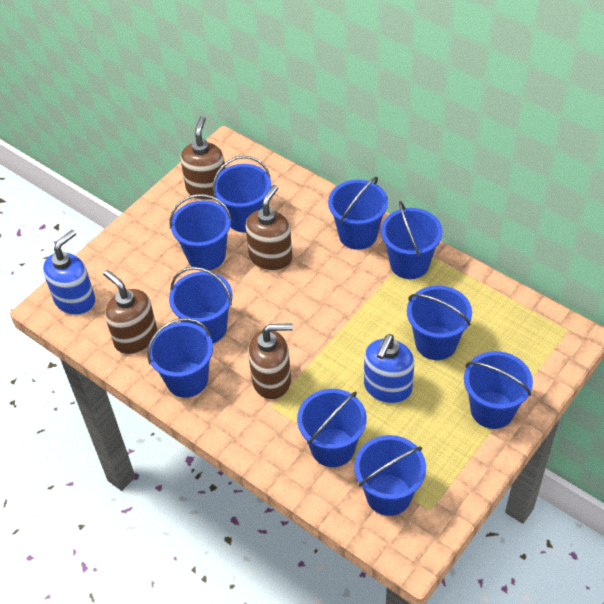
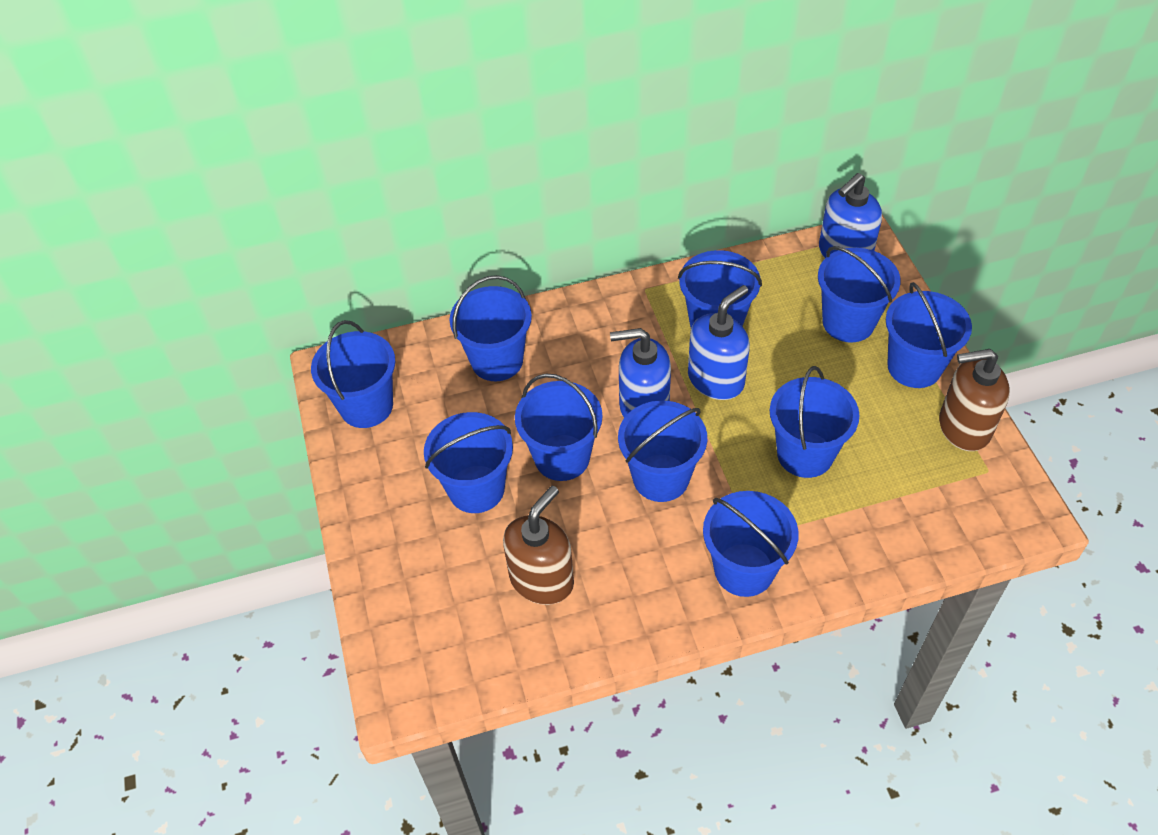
blue soap dispenser: [43,230,95,315] [364,334,414,403] = 2 -> [610,328,671,418] [688,285,750,400] [819,173,882,258] = 3
brown soap dispenser: [103,270,157,354] [180,116,225,200] [245,185,292,271] [248,323,293,400] = 4 -> [503,486,574,605] [939,349,1010,451] = 2

